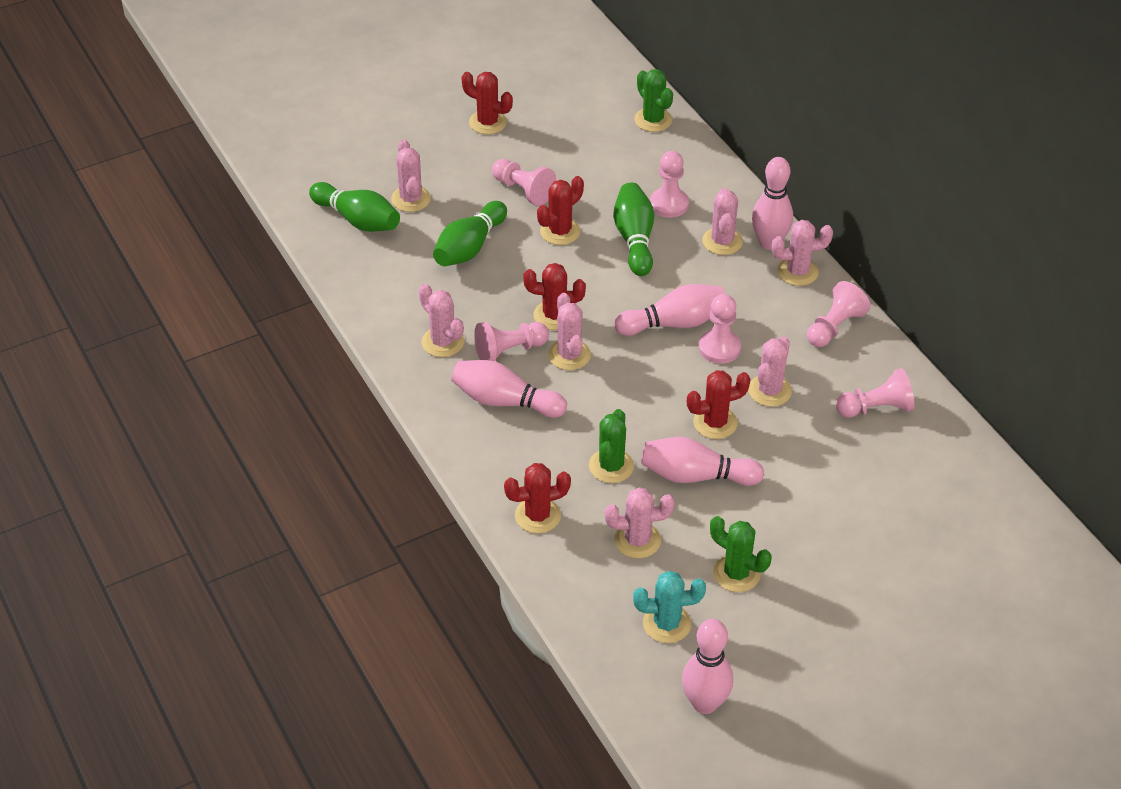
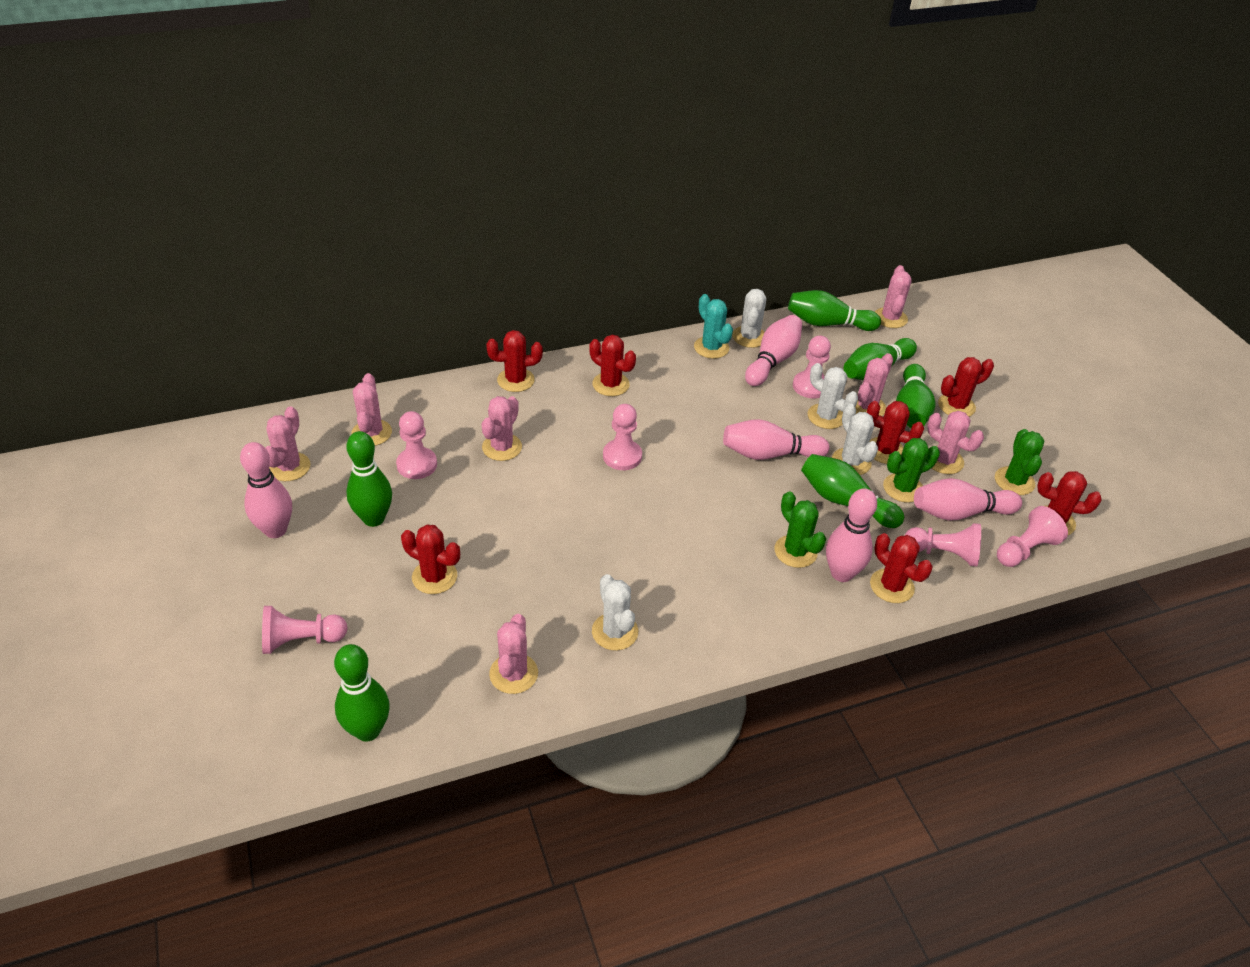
green bowling pin: [309,182,400,232] [433,201,507,266] [613,182,654,276] = 3 -> [334,644,390,741] [346,431,392,527] [788,290,881,331] [801,454,904,528] [844,338,917,380] [896,364,936,428] = 6
red cactus: [461,72,513,134] [504,463,571,533] [523,263,586,330] [537,176,584,245] [687,370,750,439] = 5 -> [401,524,460,594] [486,330,543,392] [589,335,636,396] [867,401,924,464] [870,533,933,603] [938,357,994,417] [1037,471,1101,535] = 7
white cactus: none = 0 -> [592,574,638,651] [732,289,766,348] [808,363,858,429] [832,404,878,475] = 4

